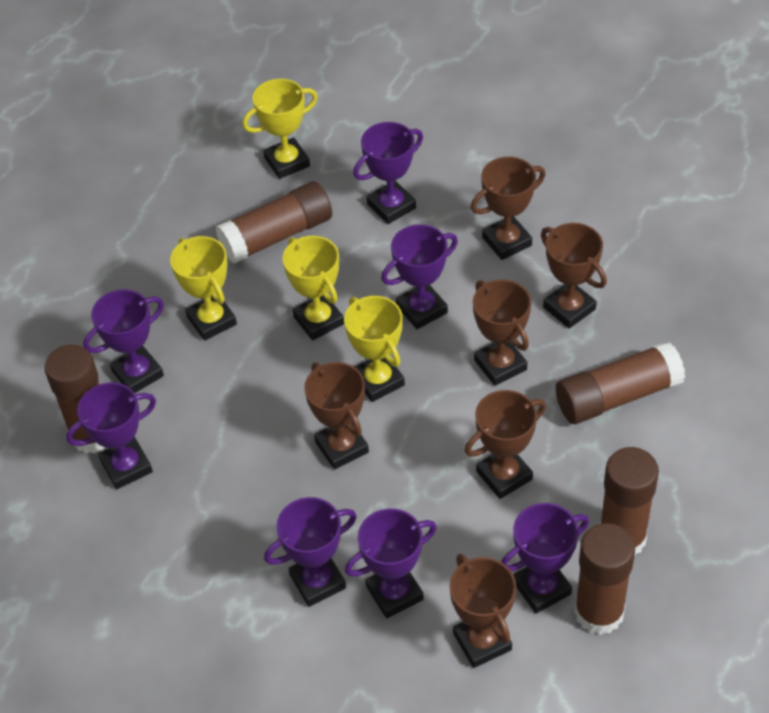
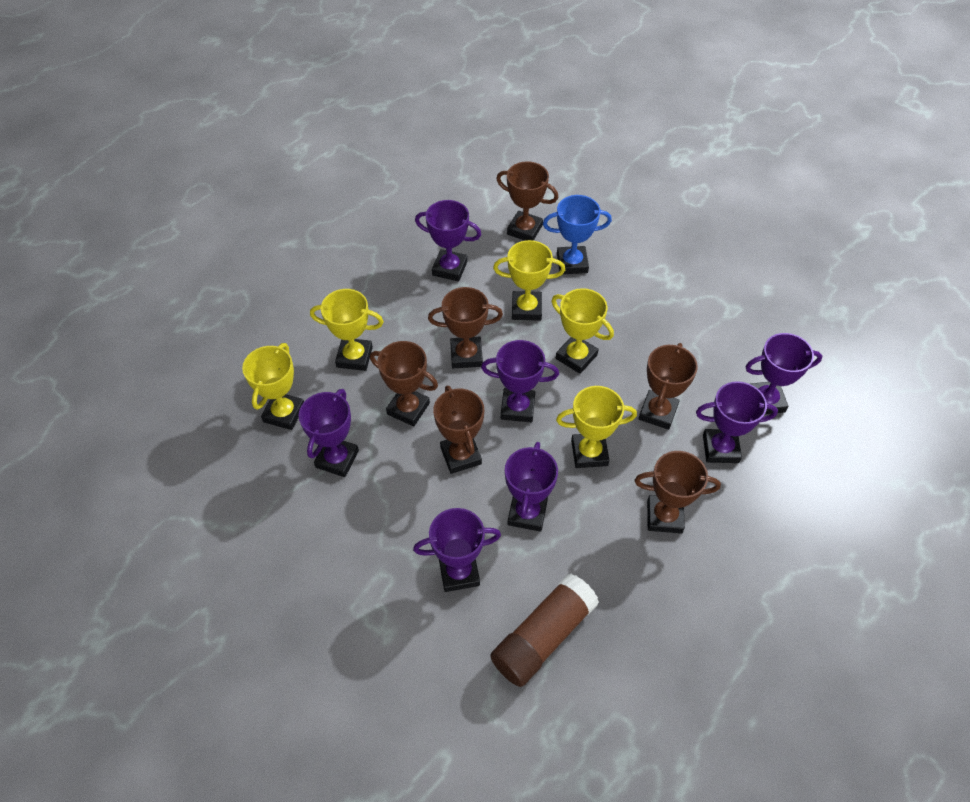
blue trophy: none = 0 -> [543,195,612,274] = 1
brown glue stick: [44,345,105,454] [216,181,332,264] [556,341,685,424] [574,523,635,635] [600,447,659,557] = 5 -> [490,574,599,687] = 1
yellow trophy: [170,236,237,341] [242,79,318,179] [283,236,344,340] [344,296,405,402] = 4 -> [242,343,304,430] [310,289,384,371] [493,240,565,321] [552,288,614,374] [556,386,637,468] = 5

